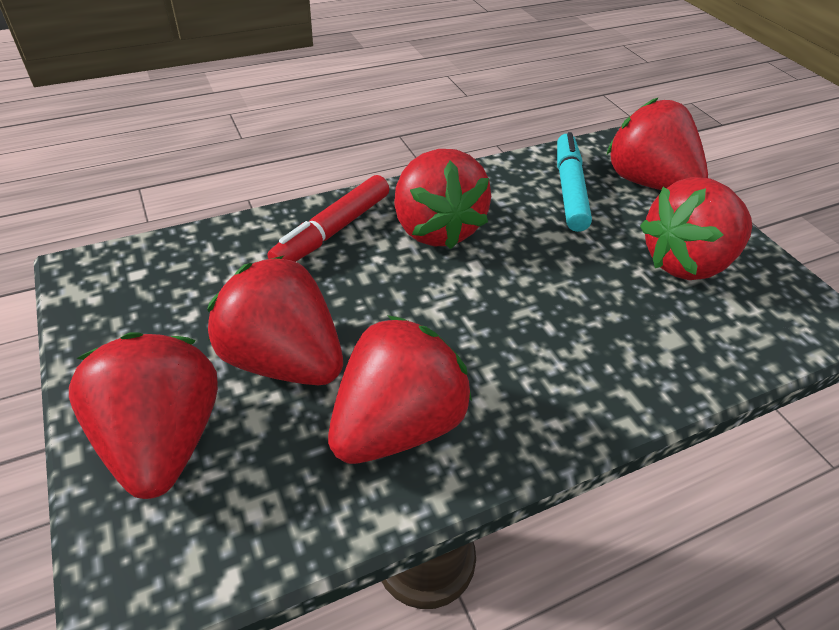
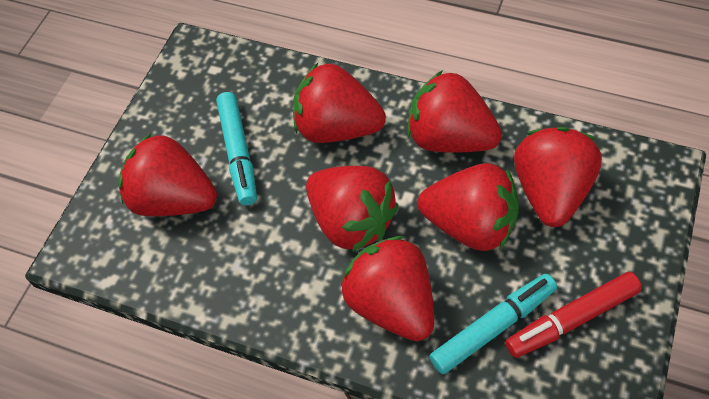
red strawberry: [69,332,218,499] [207,256,343,385] [328,315,472,464] [394,149,491,249] [607,97,708,190] [640,177,752,280] = 6 -> [118,134,217,216] [293,63,386,143] [306,166,399,252] [341,236,434,341] [407,70,502,153] [418,163,519,251] [514,127,602,227] = 7
turquoise marker: [557,132,592,232] = 1 -> [216,92,257,206] [429,274,557,375] = 2

